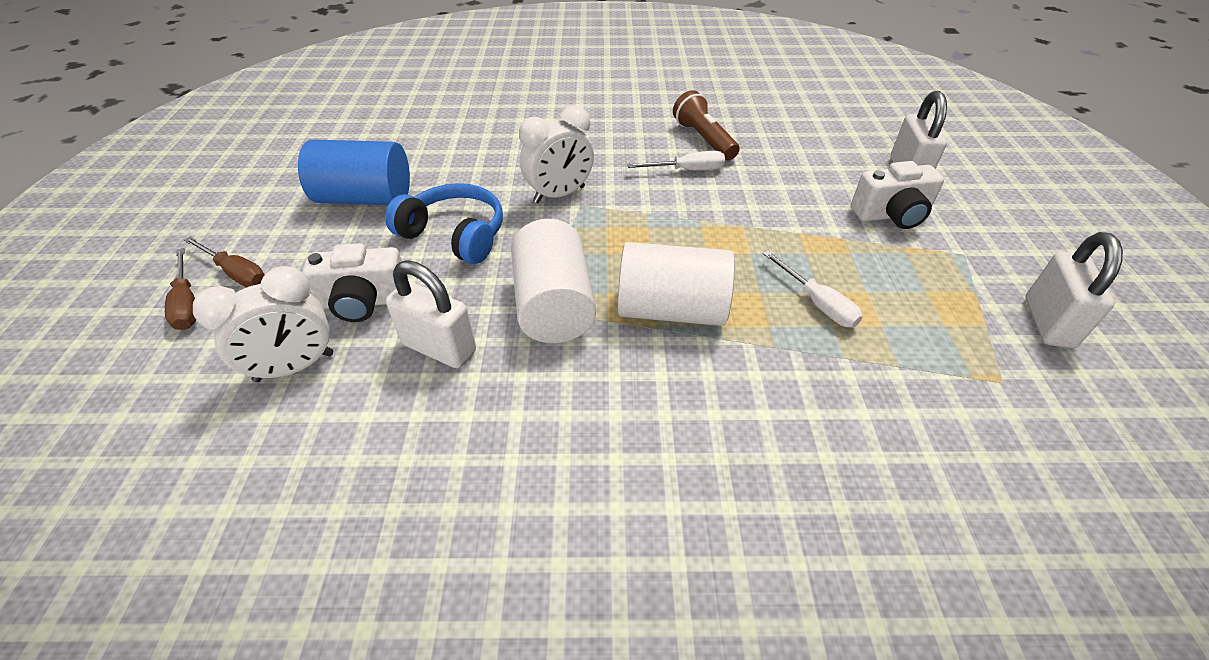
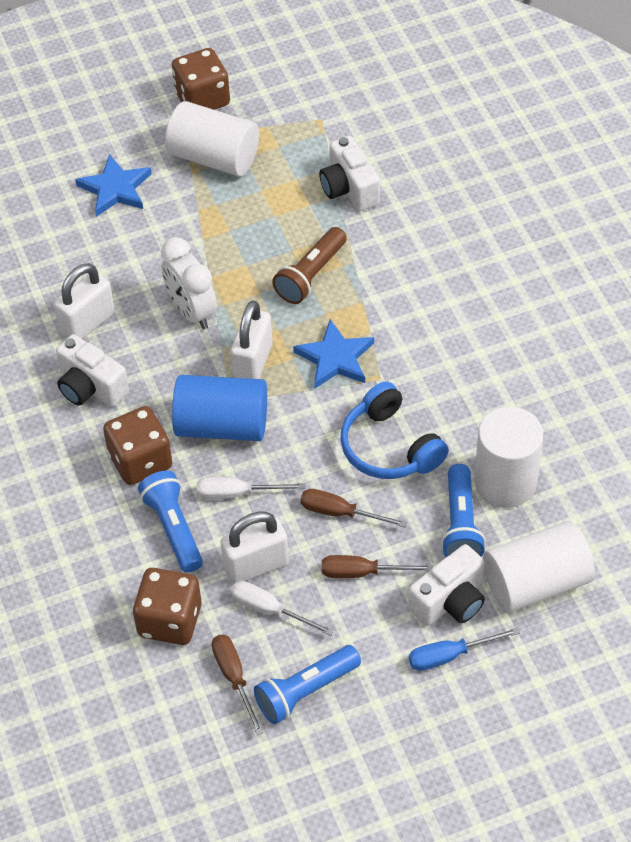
blue flashlight: none = 0 -> [138,471,203,573] [254,645,361,724] [441,464,486,557] = 3
blue screwdriver: none = 0 -> [409,628,520,671] = 1
blue star: none = 0 -> [75,154,152,217] [293,319,374,388] = 2
brown dice: none = 0 -> [103,406,173,485] [133,568,201,645] [172,48,230,110] = 3
brown screwdriver: [165,248,196,330] [184,237,265,287] = 2 -> [212,635,264,735] [301,489,407,528] [322,555,433,578] = 3
white camera: [302,243,402,322] [851,161,944,229] = 2 -> [56,334,129,407] [319,136,380,211] [408,544,485,626] = 3
white clock: [193,266,333,382] [519,105,594,203] = 2 -> [161,237,217,330] = 1
white cylinder: [511,219,596,343] [618,242,735,326] = 2 -> [165,101,259,177] [474,406,543,508] [483,521,595,613] = 3

